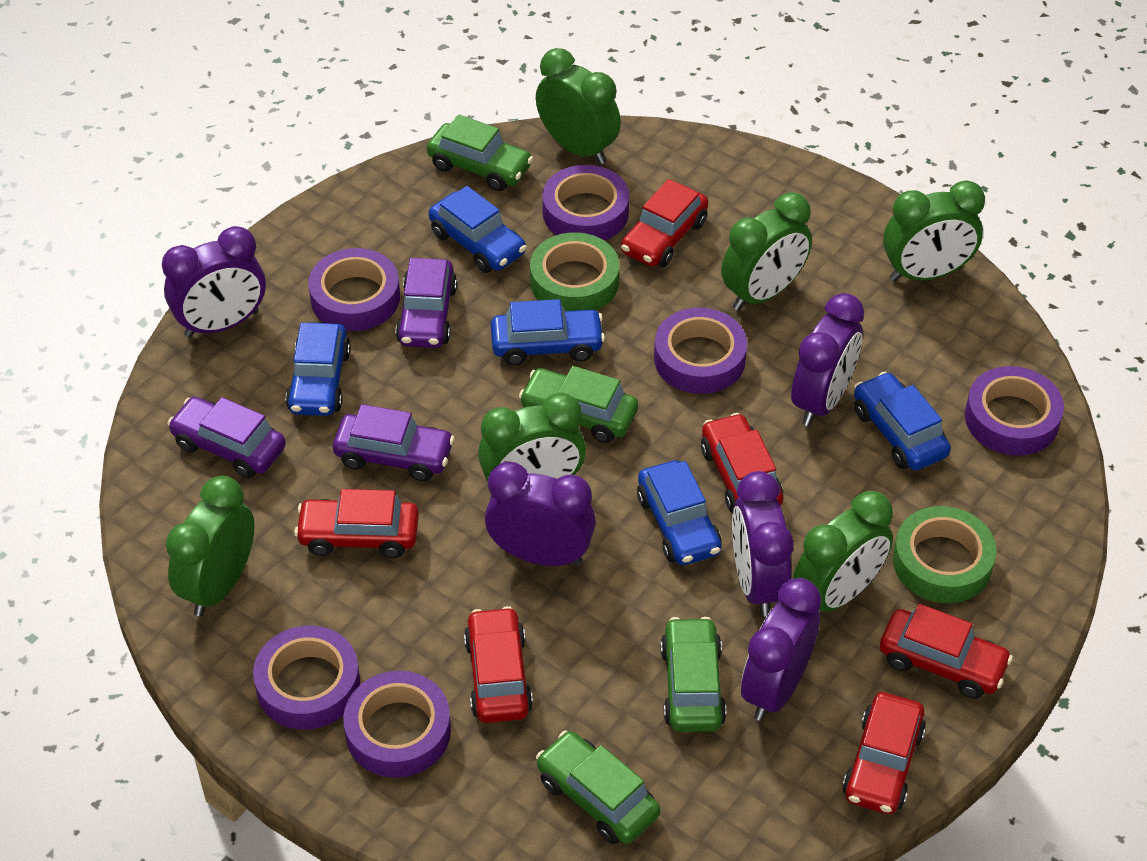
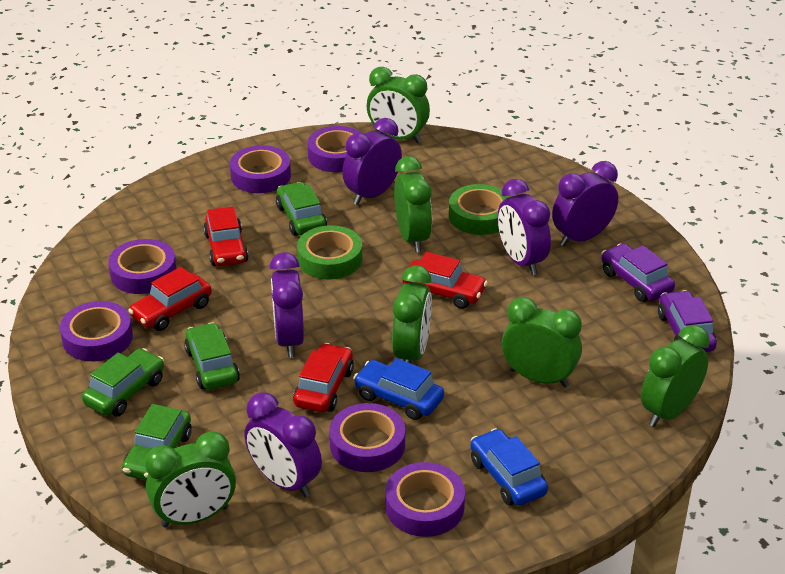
blue car: [286,322,351,416] [429,186,527,273] [491,299,605,366] [637,460,722,565] [854,372,951,470] = 5 -> [353,358,444,420] [470,428,548,506] = 2
purple car: [167,397,286,478] [333,404,455,481] [396,258,457,348] = 3 -> [601,243,675,302] [658,290,717,352] = 2
red car: [294,489,419,558] [464,606,533,723] [621,179,708,267] [701,413,783,513] [842,692,926,814] [880,604,1013,699] = 6 -> [128,267,212,331] [203,206,249,266] [293,343,354,412] [402,252,488,309] = 4

